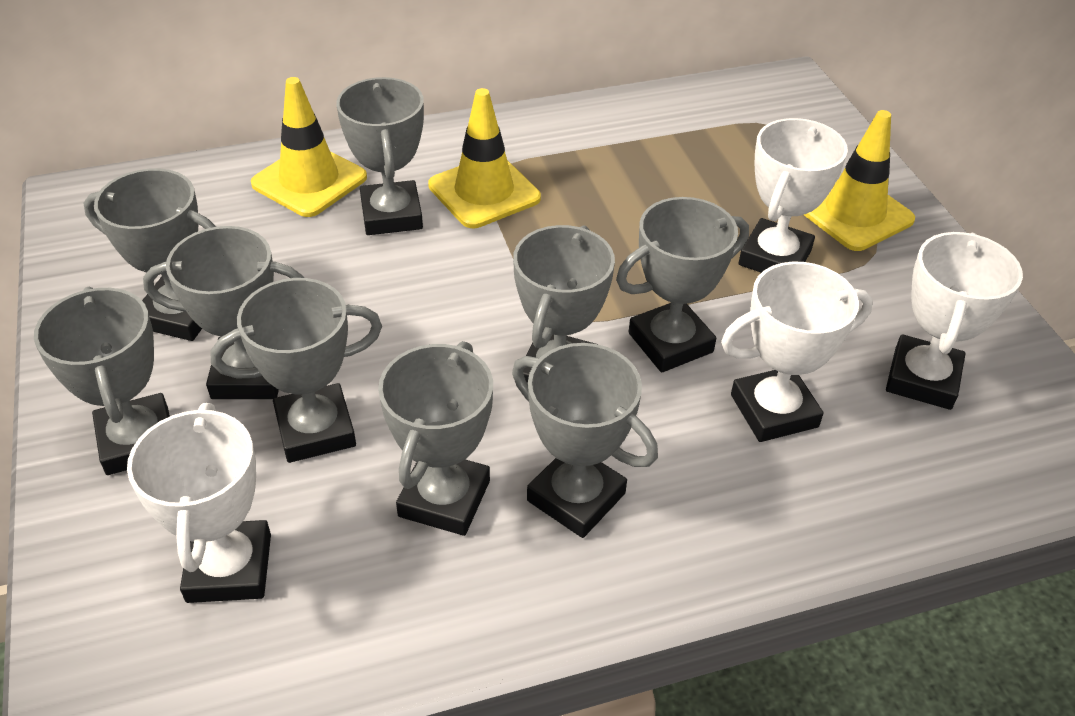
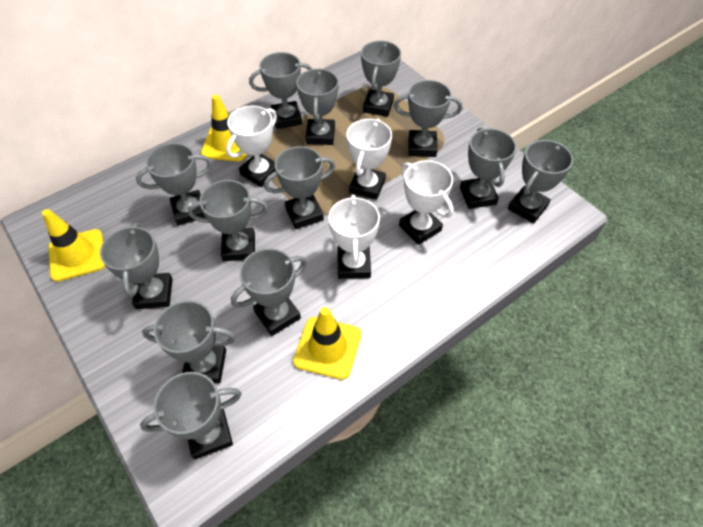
grey trophy: [34,287,170,475] [84,168,216,341] [143,226,304,399] [210,278,382,463] [336,77,424,235] [378,341,493,536] [512,343,658,538] [513,225,615,383] [616,197,749,372] = 9 -> [100,223,173,309] [136,143,212,226] [140,372,242,460] [142,300,236,383] [188,180,268,261] [231,248,307,336] [249,52,312,129] [264,146,335,229] [296,68,339,145] [361,41,401,117] [394,80,462,157] [460,127,517,209] [508,140,573,223] = 13

